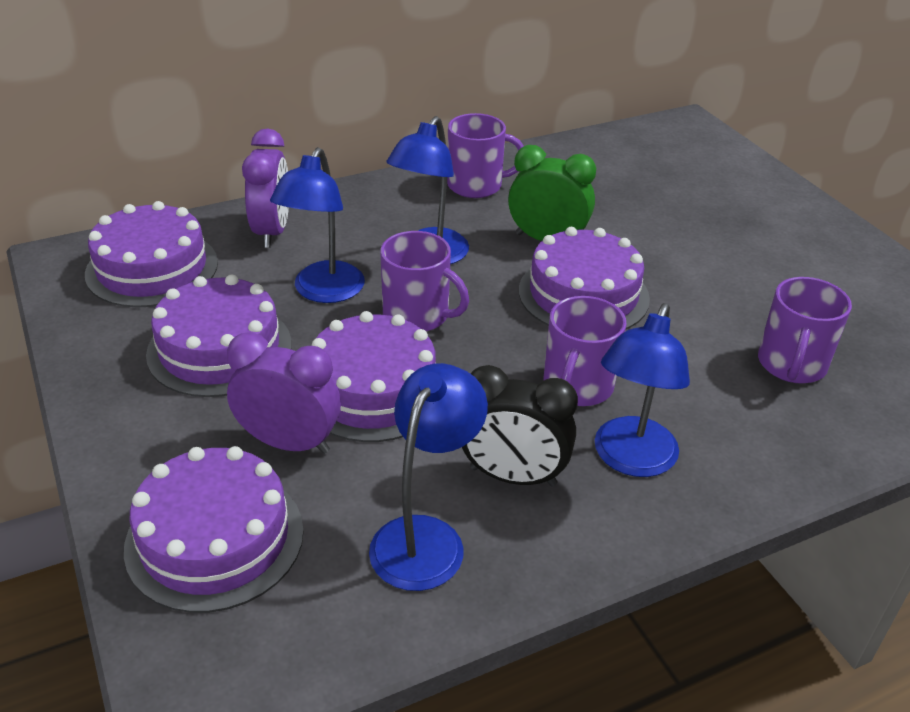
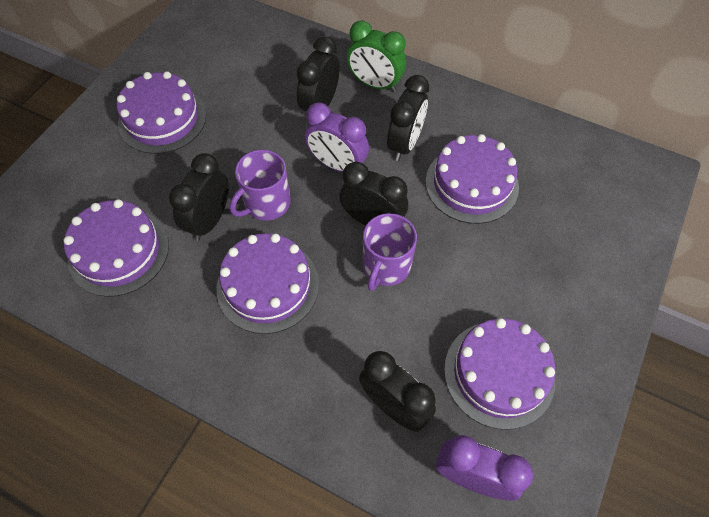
black clock: [462,365,578,487] = 1 -> [169,153,229,241] [296,37,340,111] [339,162,408,226] [359,351,436,432] [387,75,429,161] = 5
blue lamp: [270,147,365,303] [369,363,488,591] [386,116,469,264] [595,303,690,477] = 4 -> none = 0
purple mug: [380,231,469,332] [447,113,524,198] [544,296,627,406] [758,277,852,384] = 4 -> [230,150,291,220] [363,213,417,291] = 2

